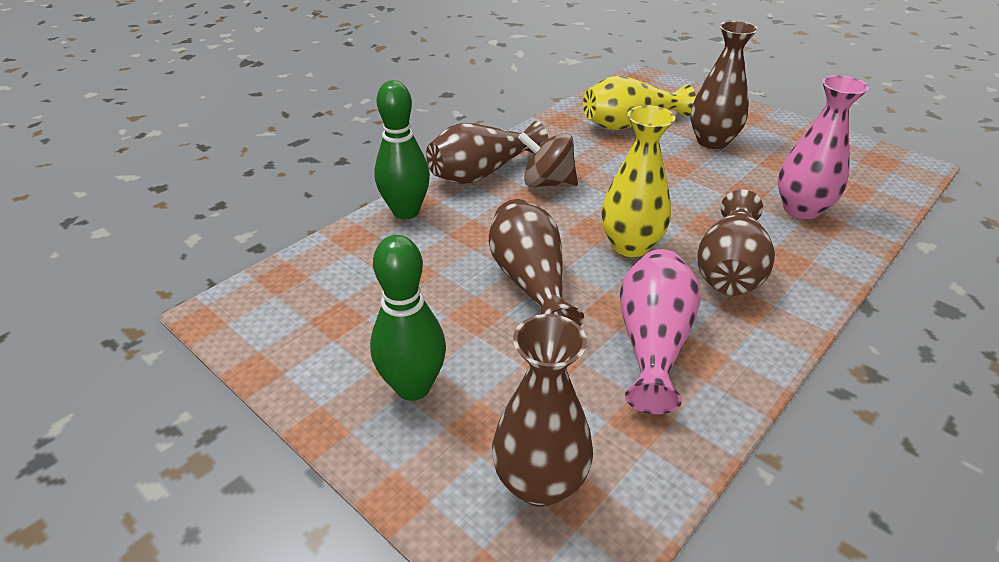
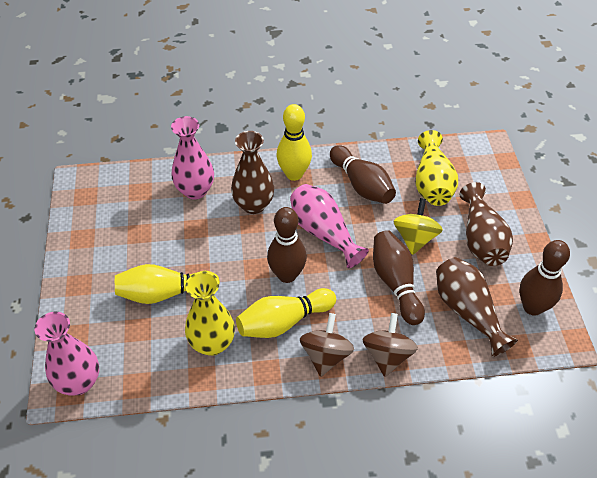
brown bowling pin: none = 0 -> [267,207,307,283] [330,145,396,204] [373,230,425,325] [519,240,570,316] = 4
brown spinning top: [518,132,578,187] = 1 -> [300,313,354,377] [362,313,418,377] = 2
brown vase: [426,121,548,184] [489,199,584,326] [492,314,593,507] [690,21,758,149] [698,189,775,296] = 5 -> [231,131,274,214] [436,257,518,357] [460,182,513,266] = 3
green bowling pin: [370,235,446,401] [374,80,430,219] = 2 -> none = 0
pink vase: [620,249,701,414] [778,75,869,219] = 2 -> [35,312,99,396] [171,116,214,200] [290,184,369,268] = 3
yellow bowling pin: none = 0 -> [115,264,220,304] [236,288,336,338] [277,104,312,181] = 3
yellow spinning top: none = 0 -> [394,198,443,255] = 1

